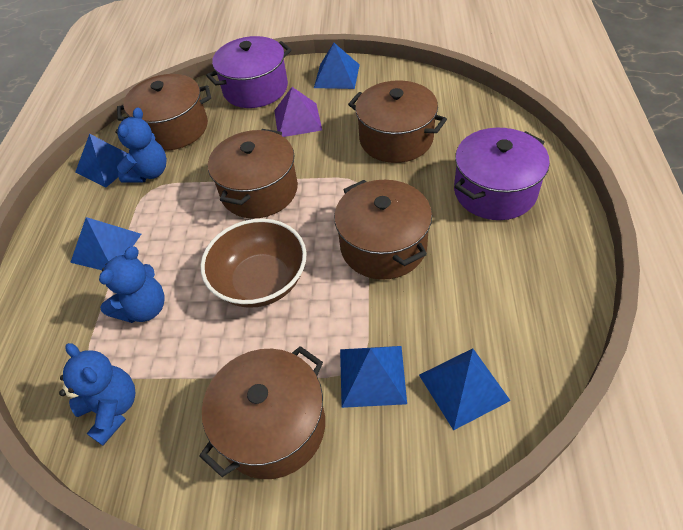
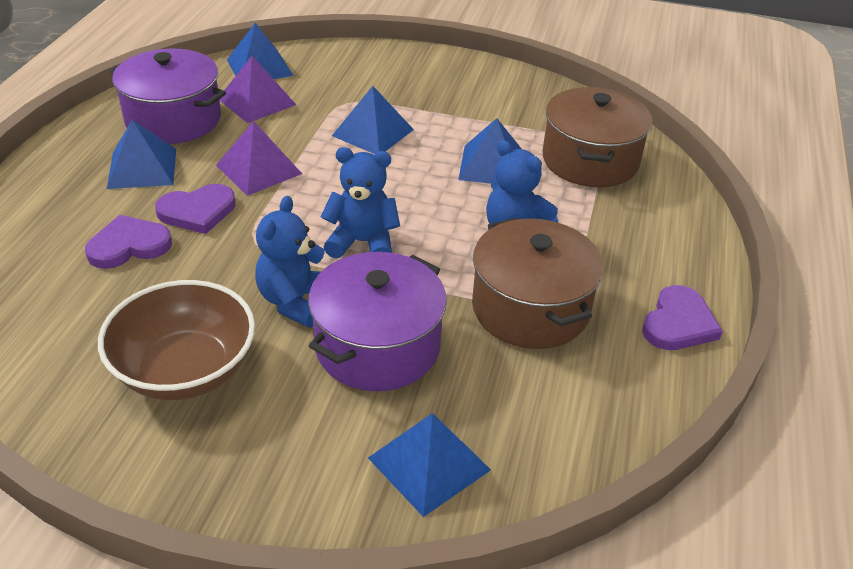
brown pot: [117,74,211,151] [199,346,325,479] [208,129,298,218] [334,180,432,280] [348,80,447,163] = 5 -> [472,218,604,349] [543,87,653,187] = 2
purple heart: none = 0 -> [85,215,172,269] [155,184,236,234] [642,285,723,350] = 3
purple pyramid: [274,87,322,137] = 1 -> [216,121,302,196] [219,56,296,123] = 2

